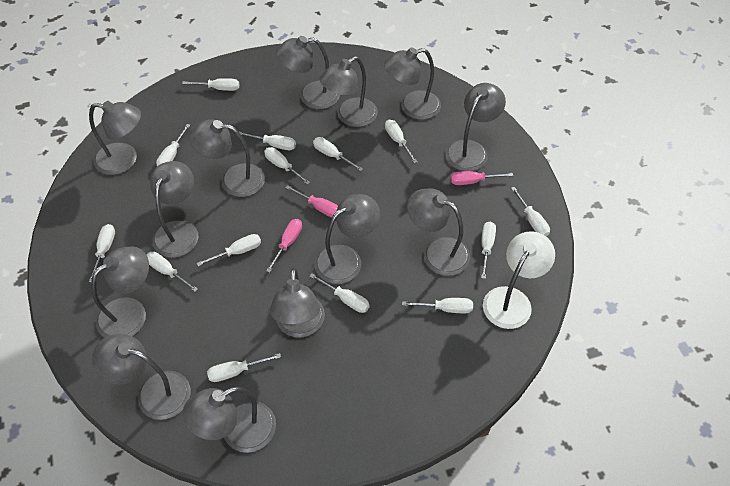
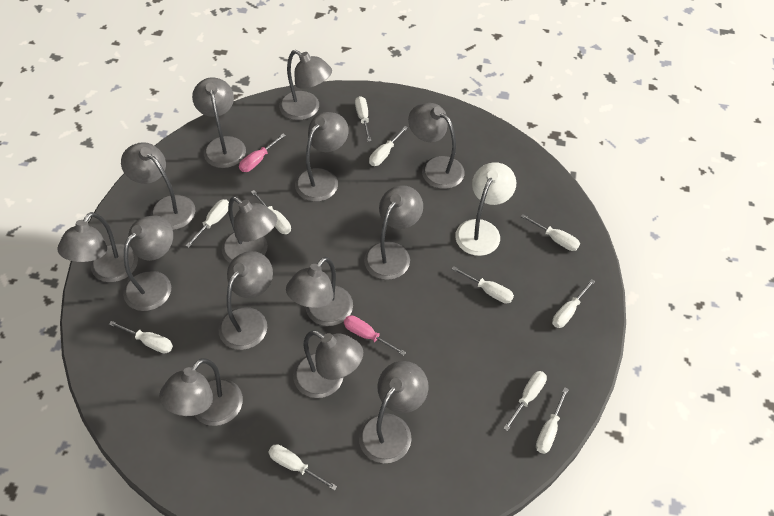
grey lamp: [89,101,141,175] [91,246,149,338] [92,334,191,420] [150,161,198,258] [182,387,276,453] [189,119,265,197] [270,268,325,337] [276,36,340,109] [315,194,380,284] [319,56,378,127] [384,47,441,120] [407,188,470,276] [445,83,506,171] = 13 -> [57,212,138,282] [121,142,196,230] [123,215,173,311] [159,358,243,426] [192,77,246,168] [218,251,273,350] [222,196,277,263] [279,50,332,120] [286,257,353,326] [293,330,363,398] [295,112,349,202] [359,361,428,463] [364,185,423,280] [408,103,464,189] = 14
pink screwdriver: [266,219,302,273] [285,185,338,218] [451,171,513,185] = 3 -> [239,134,286,172] [344,315,406,356] = 2
white screwdriver: [89,224,115,282] [147,252,198,292] [156,124,190,166] [182,78,239,91] [196,234,261,266] [207,353,281,382] [239,132,296,150] [264,147,310,185] [309,274,370,313] [313,137,363,171] [385,120,418,164] [402,298,473,313] [481,221,496,279] [511,187,550,236] = 14 -> [109,321,173,353] [186,199,229,248] [251,190,291,234] [268,444,337,491] [355,96,371,142] [369,126,408,166] [452,266,514,304] [503,371,547,431] [521,214,580,251] [536,387,569,454] [552,279,595,328] = 11

